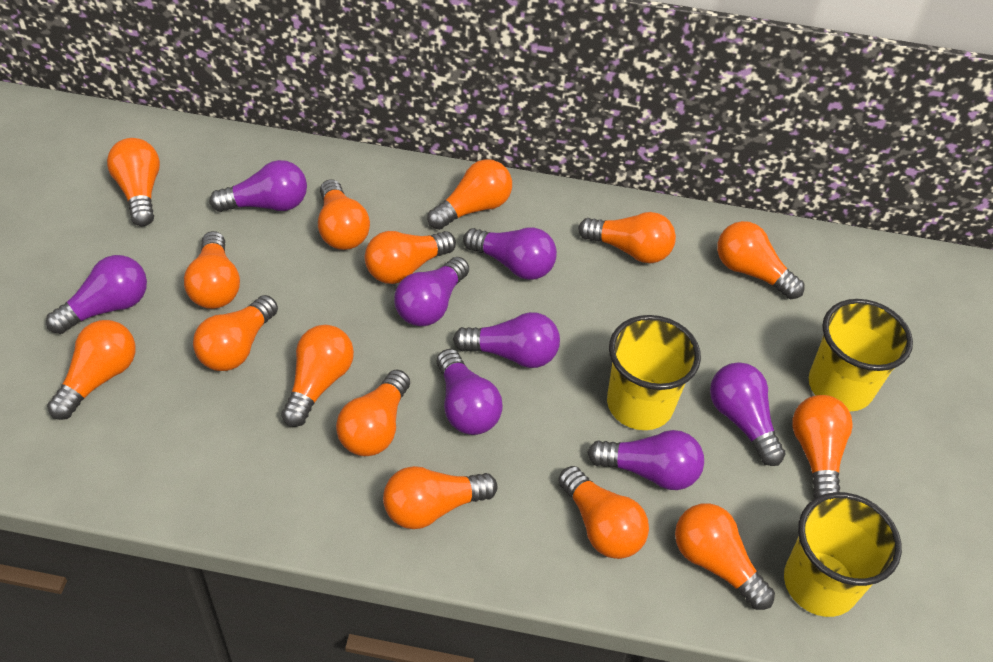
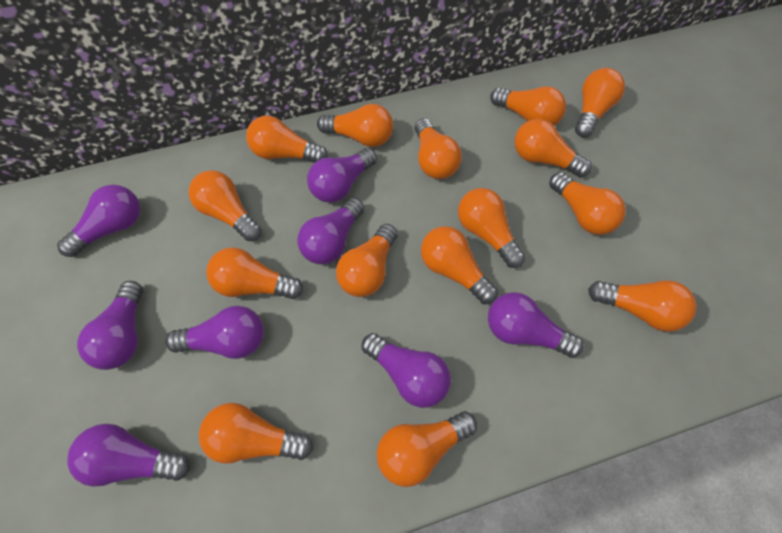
yellow cup: [607,315,701,430] [784,492,902,617] [809,299,913,412] = 3 -> none = 0

